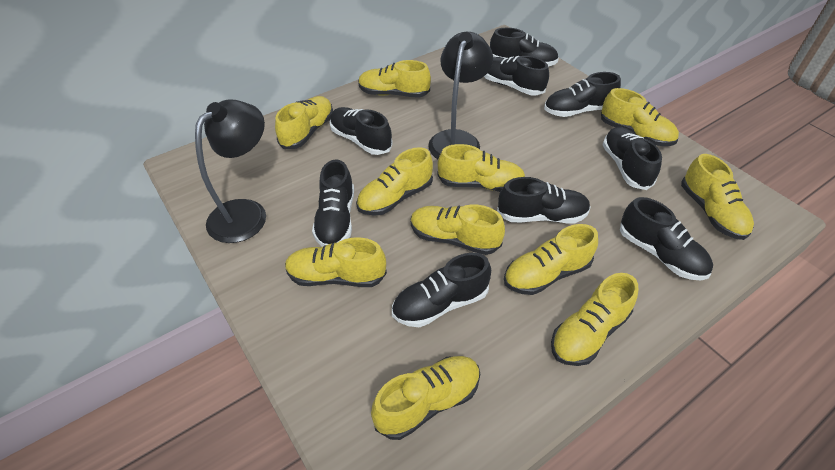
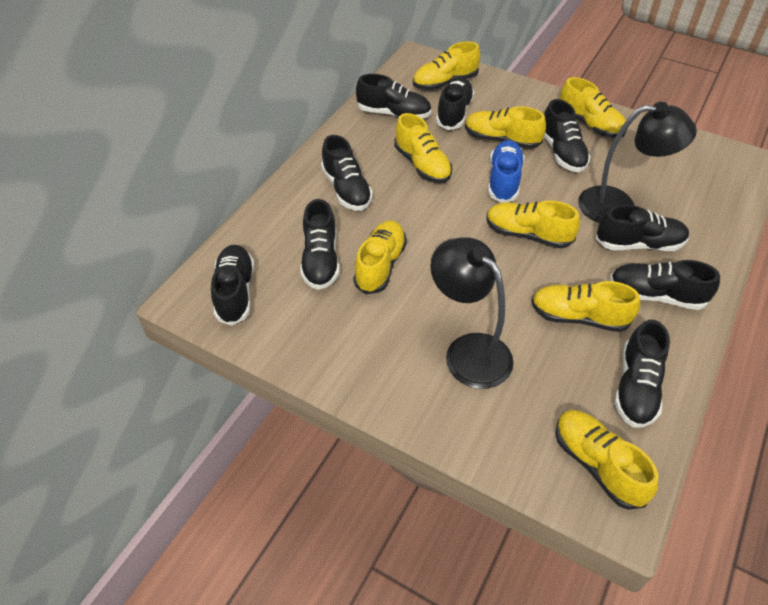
blue shoe: none = 0 -> [488,140,524,203] = 1
yellow shoe: [275,96,333,149] [285,237,387,287] [356,147,433,216] [358,60,431,98] [371,356,480,440] [411,204,505,255] [437,144,525,192] [504,224,598,295] [551,273,638,366] [601,88,679,146] [681,154,754,240] = 11 -> [353,220,407,294] [394,113,452,183] [413,41,480,90] [465,106,546,149] [486,200,580,249] [531,281,640,332] [555,410,658,510] [560,77,627,138] = 8

